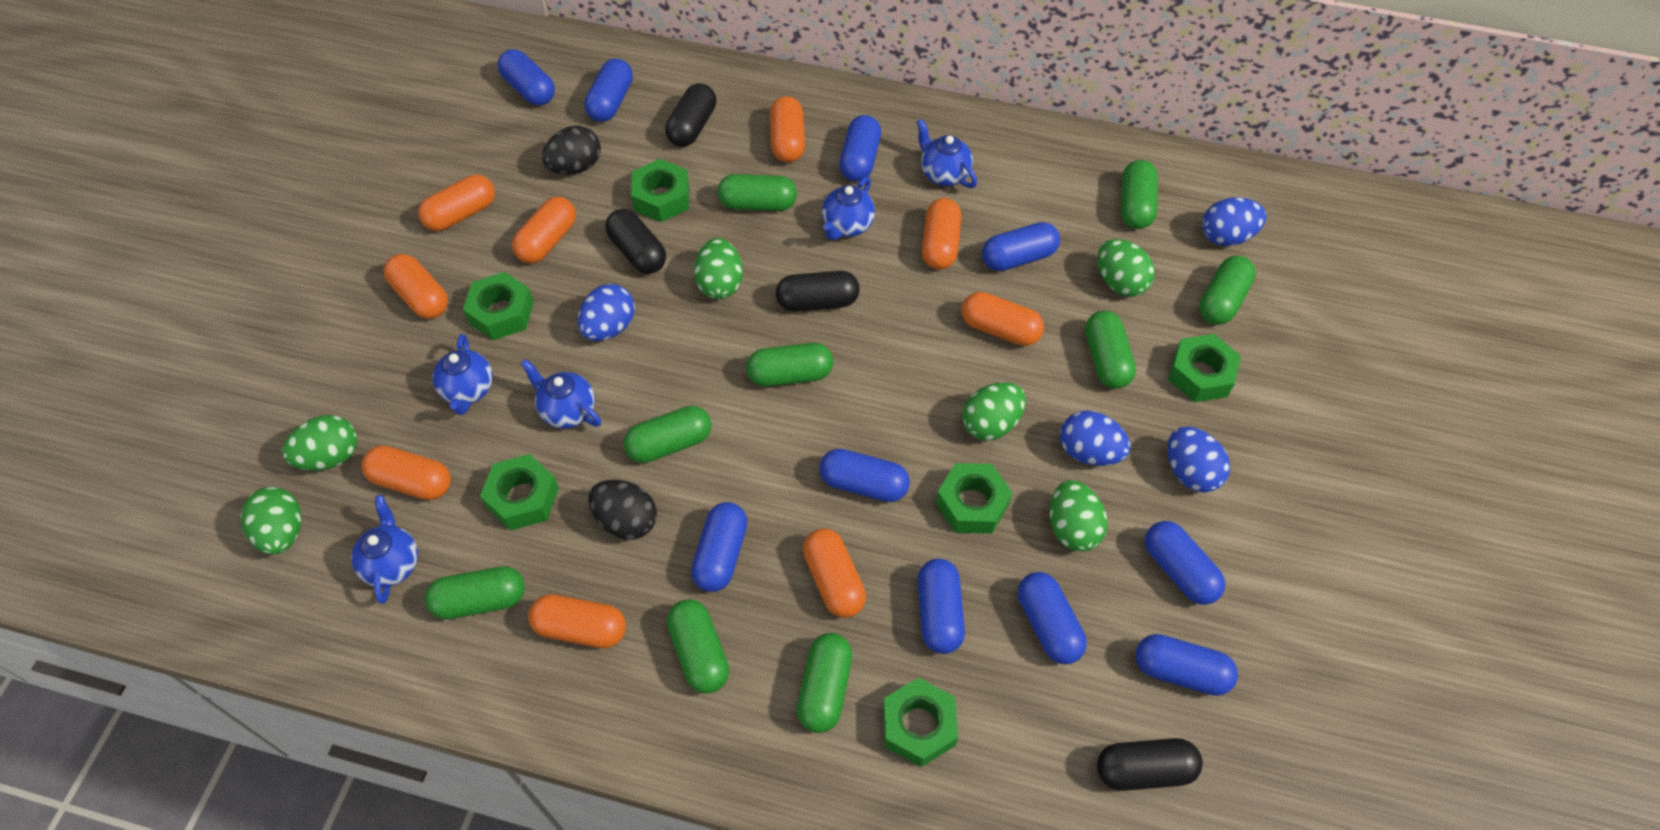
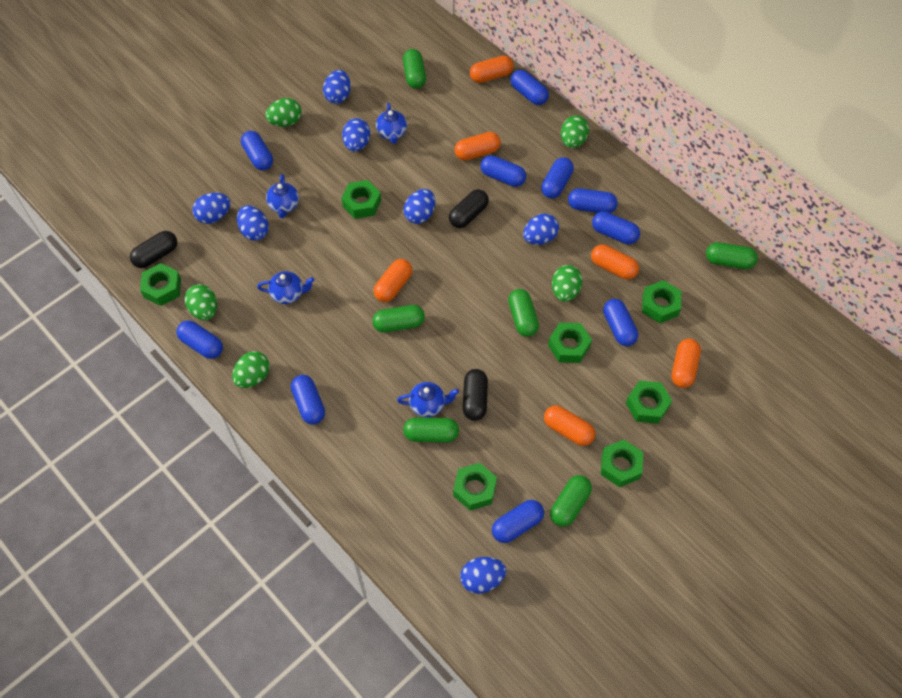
black capsule: [605,209,666,274] [665,83,716,147] [776,271,860,312] [1097,738,1203,791] = 4 -> [130,231,177,268] [449,189,489,228] [463,369,488,421] = 3
black egg: [542,126,601,174] [588,480,657,540] = 2 -> none = 0
blue egg: [577,284,635,341] [1060,410,1131,466] [1167,427,1230,493] [1202,197,1267,246] = 4 -> [193,193,230,224] [237,205,269,241] [323,70,351,104] [342,118,370,152] [403,189,435,224] [460,557,506,594] [523,214,559,245] = 7
blue teapot: [351,495,418,604] [433,334,493,415] [521,359,601,429] [822,177,875,240] [916,119,977,188] = 5 -> [257,271,314,304] [266,174,299,218] [376,103,407,144] [397,382,459,417] = 4
green capsule: [425,566,525,619] [624,406,712,463] [667,599,729,693] [717,174,797,211] [746,343,833,387] [797,633,852,733] [1085,311,1136,389] [1121,160,1158,229] [1199,256,1256,325] = 9 -> [372,305,425,332] [403,49,426,89] [403,417,459,443] [508,289,539,337] [550,475,592,527] [706,242,758,269] = 6
green egg: [241,487,302,555] [282,415,357,471] [694,238,743,299] [962,382,1026,441] [1050,480,1108,552] [1098,239,1155,297] = 6 -> [185,284,217,320] [232,351,270,388] [265,98,302,127] [552,265,583,302] [561,115,589,148] = 5
green nut: [463,272,534,340] [480,454,559,531] [631,159,689,222] [883,677,958,767] [936,463,1012,533] [1168,334,1241,402] = 6 -> [140,263,181,306] [341,180,381,219] [453,463,497,511] [548,323,592,363] [601,440,643,487] [626,381,672,424] [642,280,681,323] = 7
orange capsule: [361,445,451,500] [384,254,448,319] [418,175,495,231] [512,197,576,263] [528,594,626,648] [770,96,805,162] [803,528,866,618] [922,198,961,269] [961,292,1044,346] = 9 -> [374,259,412,302] [454,132,501,160] [470,56,514,83] [544,405,595,446] [591,244,639,280] [671,339,701,388] = 6

